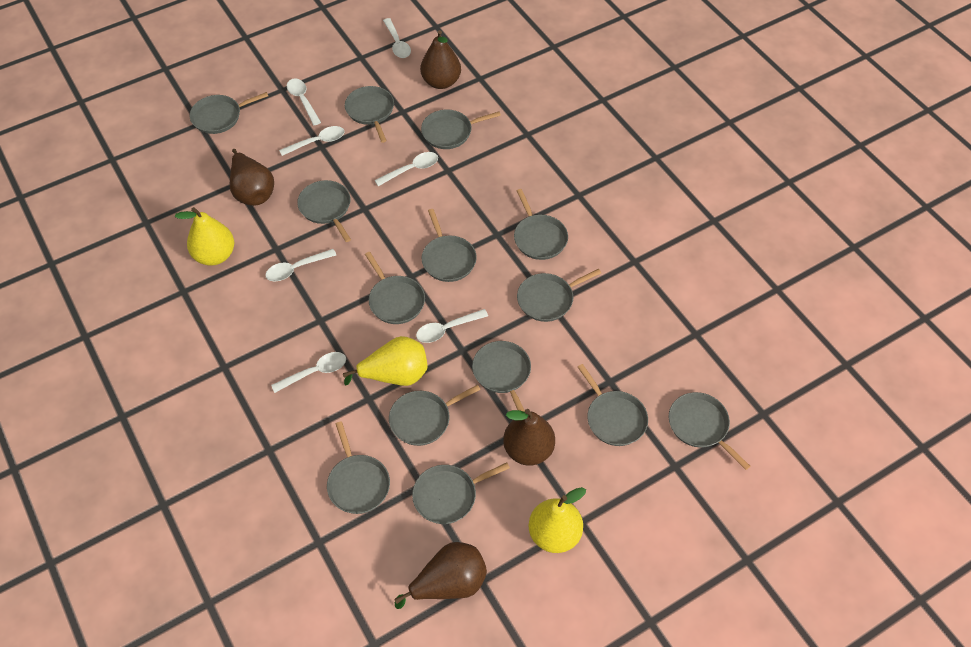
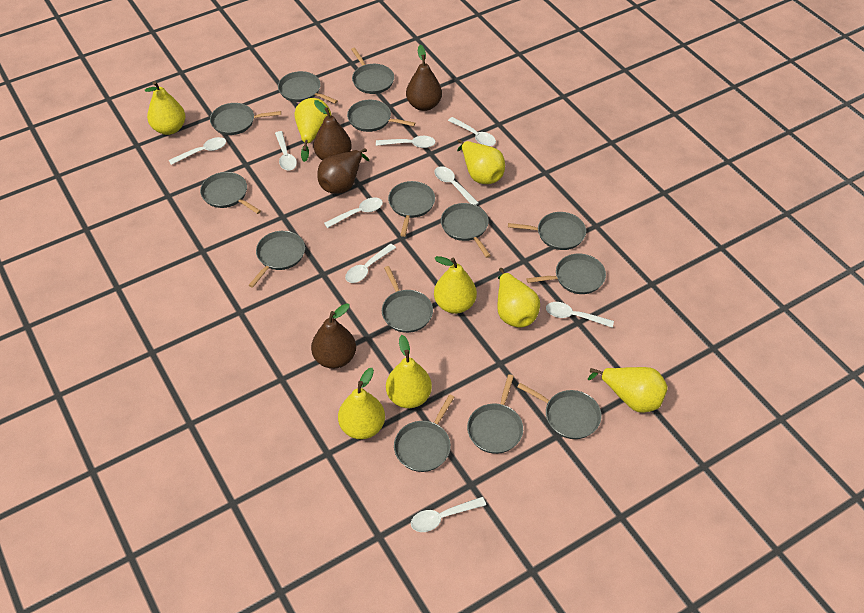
white spoon: [266,249,336,281] [271,352,346,393] [279,126,344,156] [287,78,321,125] [374,152,438,186] [383,18,411,58] [416,309,488,343] = 7 -> [169,137,226,165] [275,131,297,170] [324,197,383,228] [345,244,396,283] [376,136,435,148] [411,497,486,532] [434,166,479,205] [448,117,496,146] [546,302,614,328] = 9
yellow pear: [175,207,234,266] [343,336,428,386] [528,487,586,553] = 3 -> [144,81,186,135] [295,98,332,162] [338,368,385,439] [386,335,432,408] [434,256,477,314] [457,139,505,184] [497,268,540,328] [588,367,668,413] = 8

